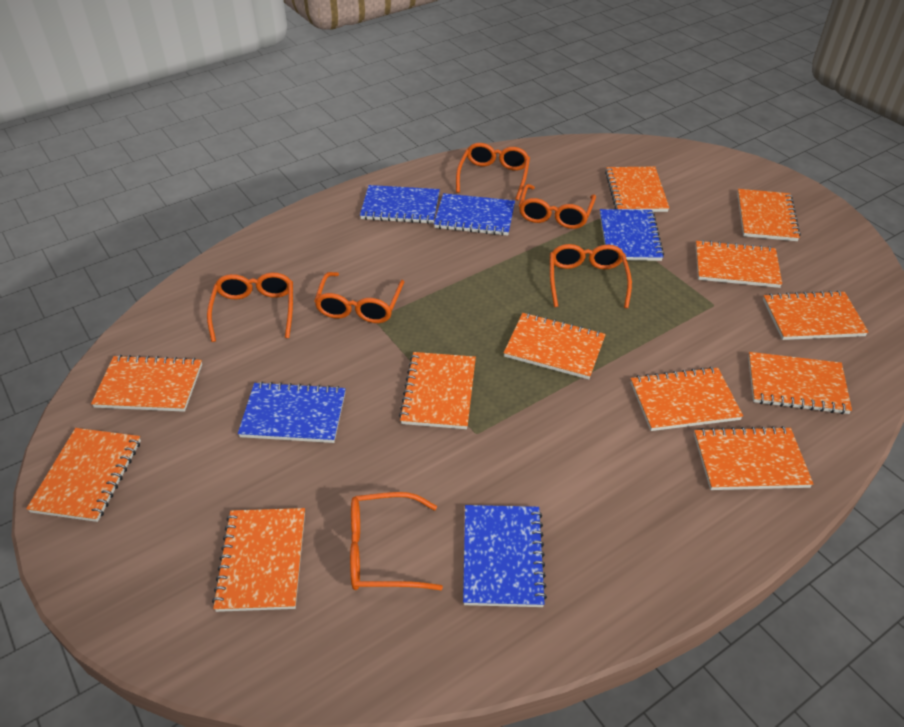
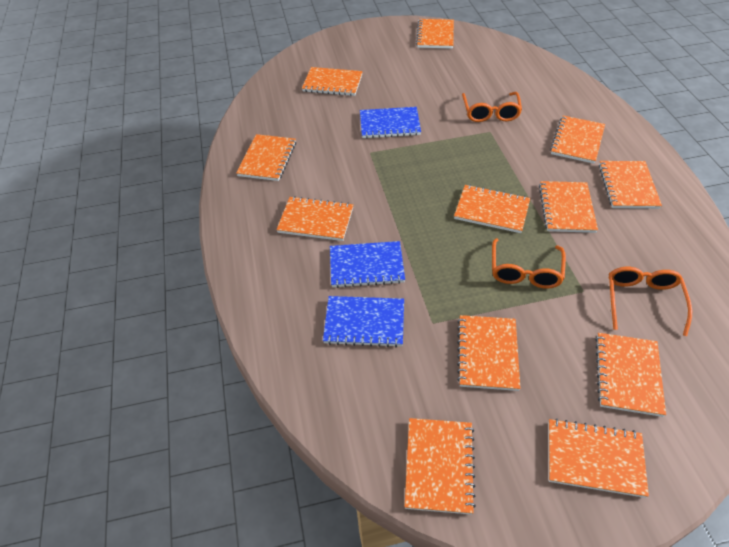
blue notebook: [238,382,346,443] [360,185,440,224] [434,193,515,236] [463,505,547,607] [600,209,664,261] = 5 -> [323,296,404,347] [330,241,405,288] [360,107,421,138] = 3
orange glasses: [207,273,293,342] [314,272,404,323] [350,492,443,590] [456,143,530,201] [519,184,596,229] [550,244,632,308] = 6 -> [462,92,522,122] [492,238,566,289] [609,267,692,336] = 3

